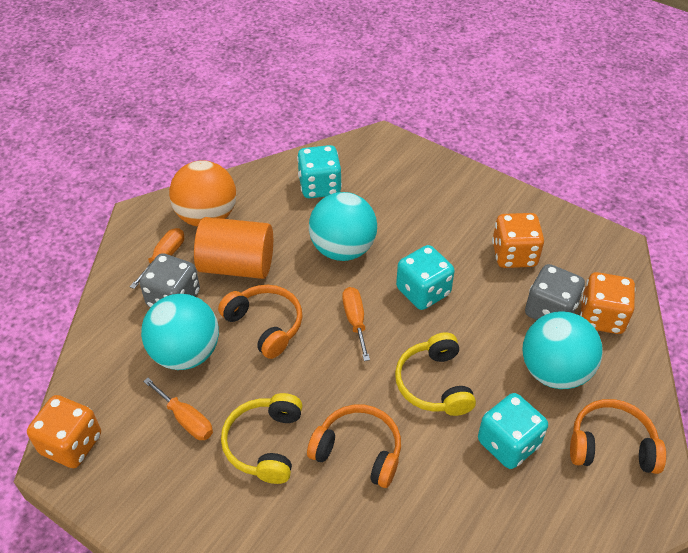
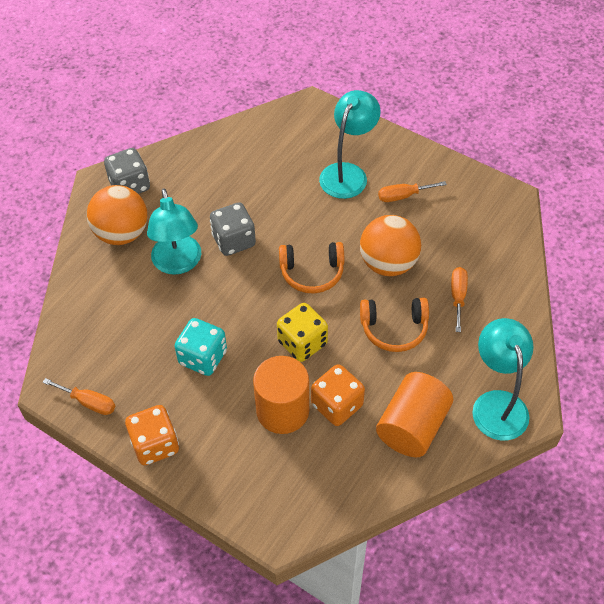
orange ball: [169,160,236,227] = 1 -> [87,185,147,245] [360,215,421,276] = 2
orange cylinder: [194,217,273,279] = 1 -> [253,356,309,434] [376,372,453,457] = 2
orange dice: [27,395,101,468] [492,213,544,268] [580,272,636,334] = 3 -> [125,405,179,465] [311,364,365,426] = 2
orange headphones: [218,285,303,359] [307,404,401,488] [570,399,666,474] = 3 -> [279,242,344,293] [360,298,429,352] = 2
turquoise ball: [141,294,219,370] [309,192,377,261] [523,311,602,389] = 3 -> none = 0
turquoise dice: [297,145,342,198] [396,245,455,310] [478,393,548,469] = 3 -> [174,318,227,376] = 1
turquoise lamp: none = 0 -> [147,188,201,275] [319,90,381,199] [472,318,533,441] = 3
yellow dice: none = 0 -> [277,303,328,362] = 1
yellow headphones: [221,393,303,484] [395,332,476,416] = 2 -> none = 0

